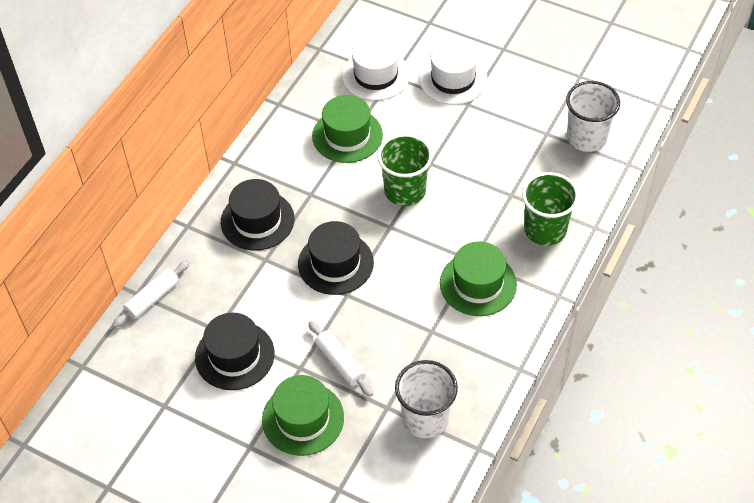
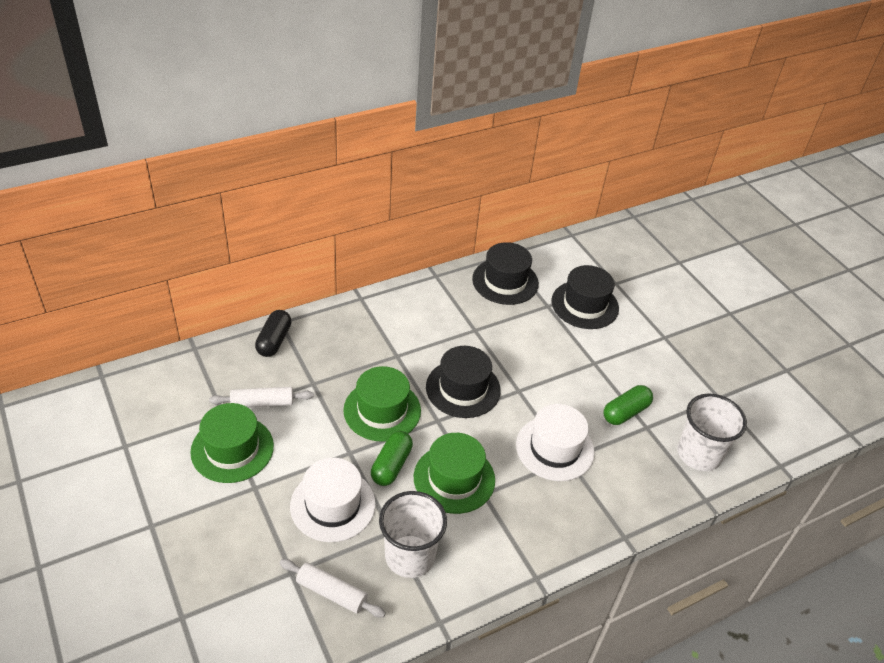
black capsule: none = 0 -> [255,310,291,357] = 1
green capsule: none = 0 -> [371,431,413,486] [604,385,653,425] = 2
green cup: [377,134,433,206] [522,172,579,246] = 2 -> none = 0

